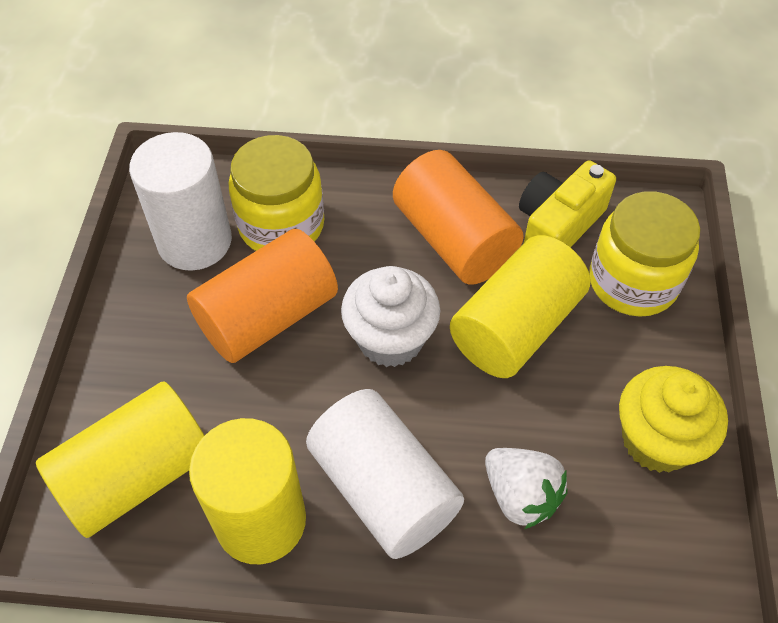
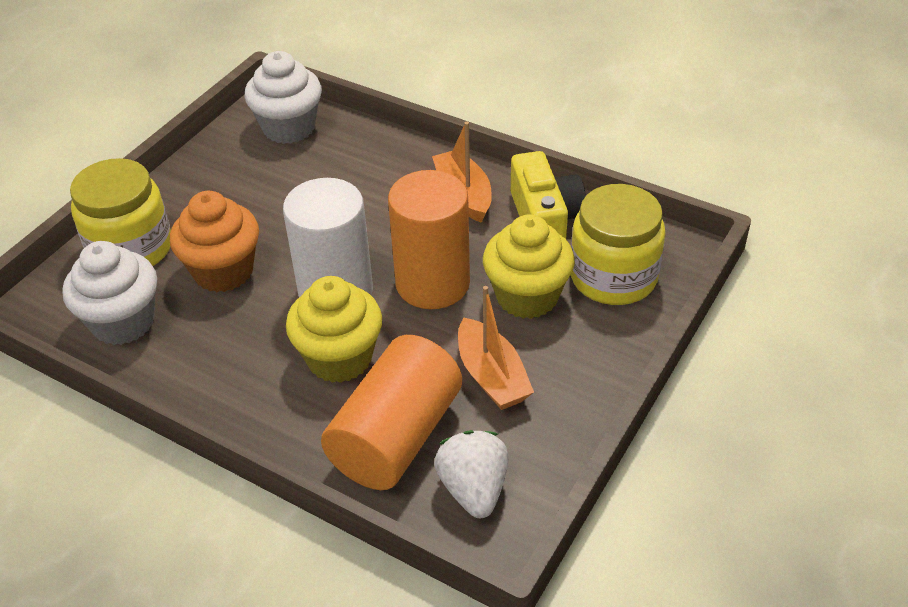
orange boat: none = 0 -> [432,122,492,223] [458,286,534,410] = 2
orange cupcake: none = 0 -> [170,191,259,292] = 1
white cupcake: [341,266,440,367] = 1 -> [63,241,157,345] [245,51,322,144] = 2
white cylinder: [129,132,232,271] [306,389,464,559] = 2 -> [283,178,373,297] = 1
yellow cupcake: [619,366,728,473] = 1 -> [286,276,382,383] [483,215,575,319] = 2
yellow cylinder: [36,381,205,538] [189,418,306,564] [450,235,590,378] = 3 -> none = 0

